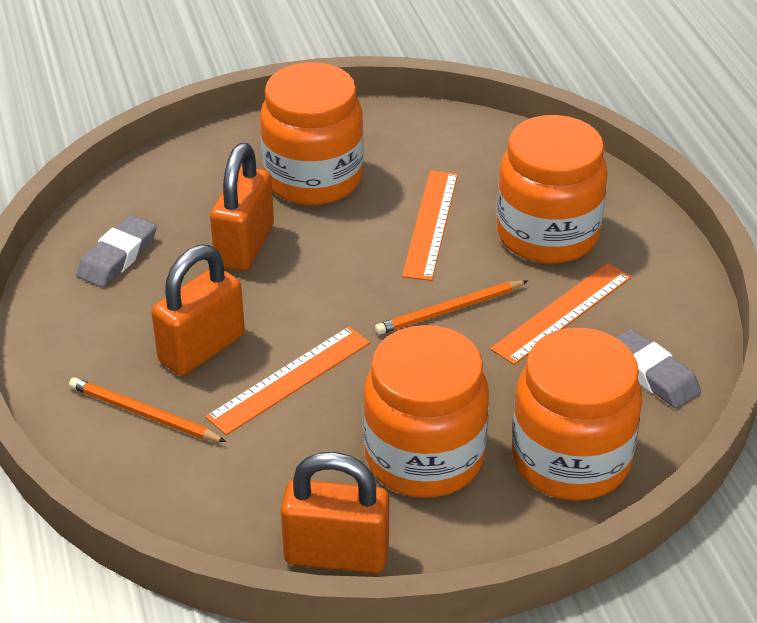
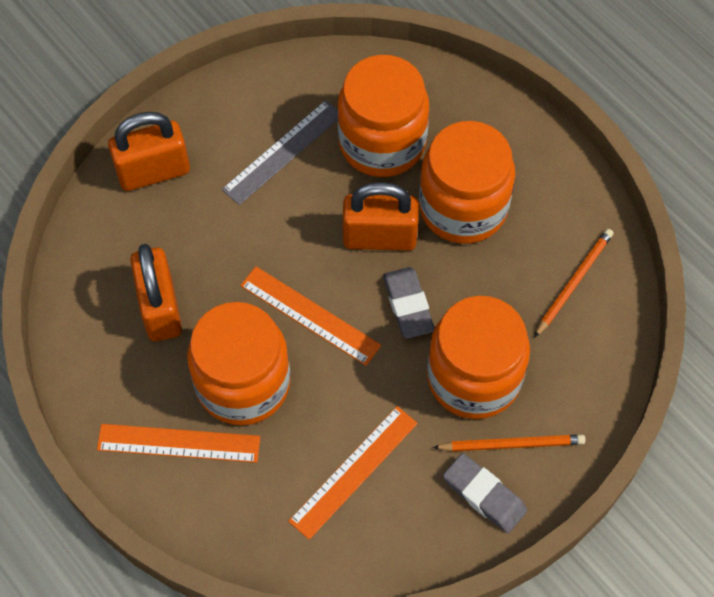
grey ruler: none = 0 -> [222,100,338,205] = 1

